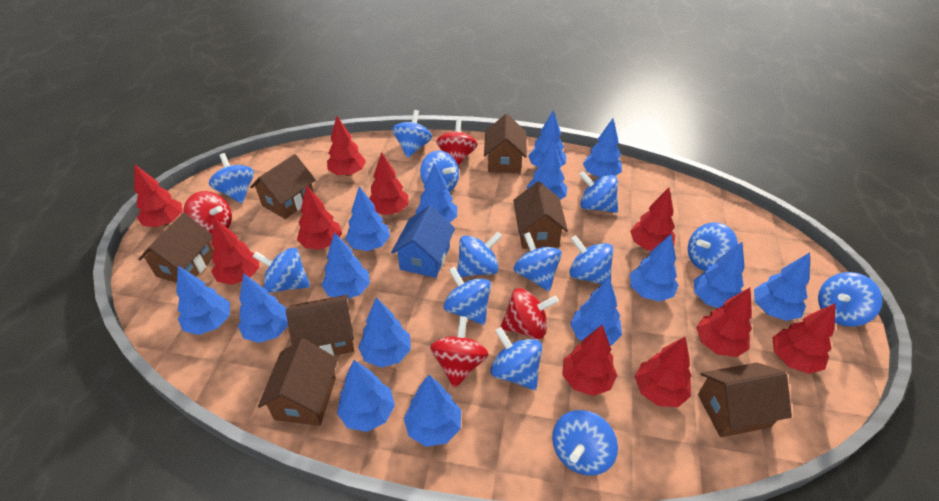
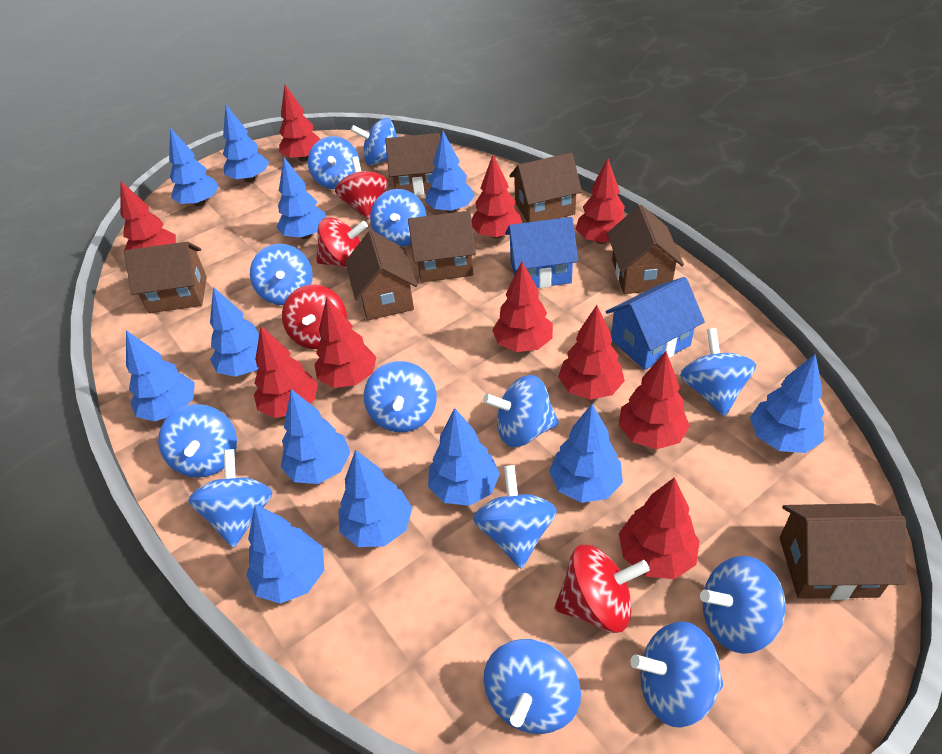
blue house: [391,206,455,278] = 1 -> [505,217,578,288] [606,277,705,370] = 2
blue tree: [176,266,230,335] [238,274,288,343] [322,232,370,299] [337,360,395,432] [346,186,390,251] [358,297,411,367] [404,375,461,447] [415,163,457,223] [527,141,567,200] [528,110,566,167] [570,278,622,346] [583,118,622,178] [630,234,678,301] [694,242,745,308] [754,252,810,321] = 15 -> [126,330,195,421] [169,128,219,207] [210,287,259,377] [223,105,269,182] [246,504,324,604] [276,158,326,239] [281,389,350,484] [338,450,412,547] [425,131,475,213] [428,408,500,506] [549,404,623,503] [750,354,824,453] = 12

